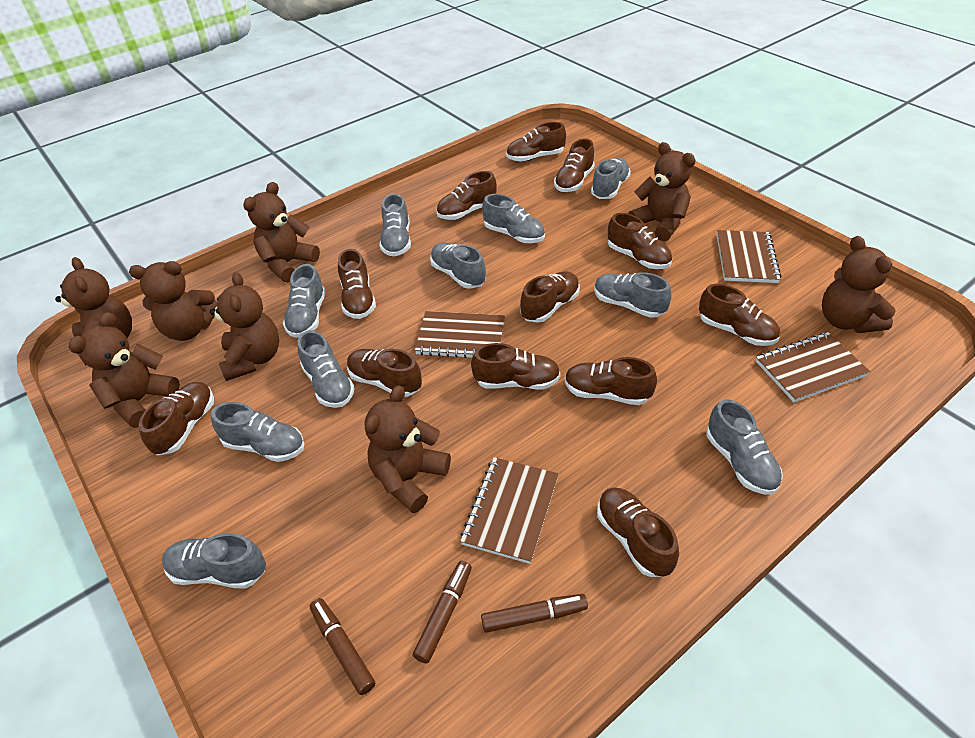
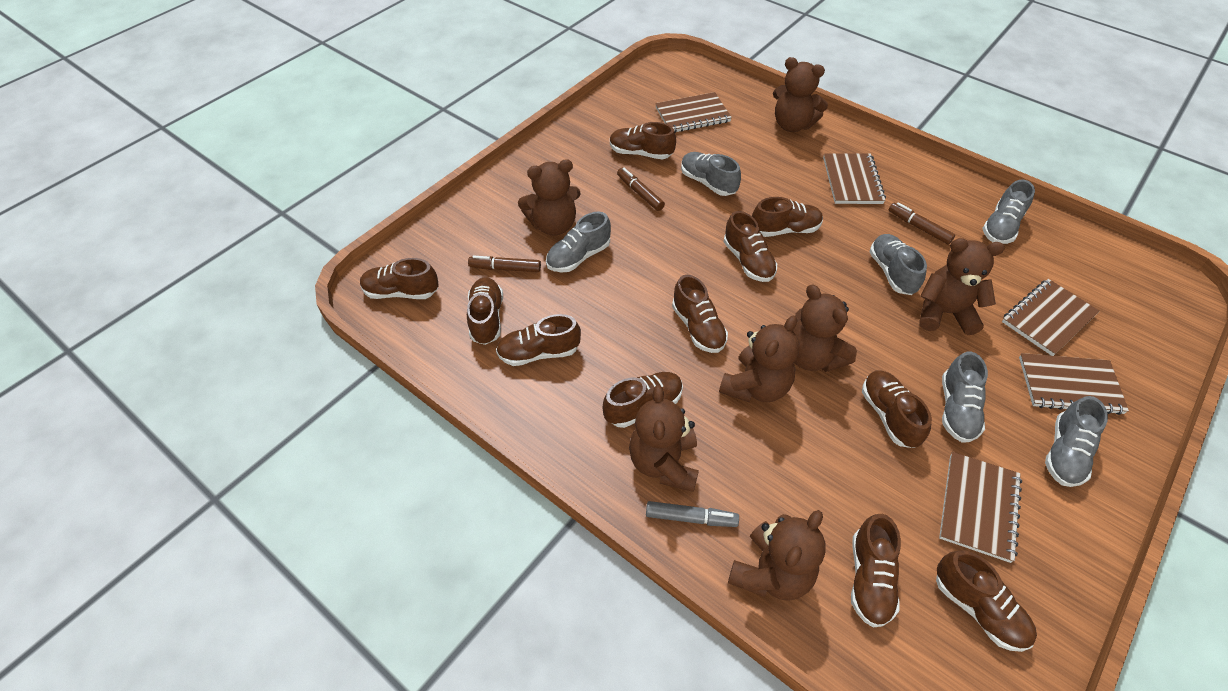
brown notebook: [415,311,505,358] [460,457,559,564] [717,230,781,283] [756,332,870,402] = 4 -> [655,92,732,133] [823,153,886,204] [939,452,1022,563] [1002,279,1100,356] [1019,353,1129,415] = 5
brown shoe: [139,382,214,456] [338,249,376,319] [347,349,422,397] [436,171,497,220] [471,343,561,390] [506,122,566,162] [520,272,580,323] [554,138,595,192] [565,357,657,405] [597,487,679,577] [608,213,672,269] [699,284,780,346] = 12 -> [360,258,439,299] [467,277,503,345] [496,314,581,366] [602,372,683,428] [610,122,676,159] [672,275,728,353] [724,211,777,282] [752,197,823,237] [851,514,901,628] [862,370,932,448] [936,550,1037,652] = 11
brown teddy bear: [55,257,132,365] [69,312,180,428] [129,261,217,341] [210,272,279,381] [243,182,320,282] [365,385,451,513] [628,142,695,241] [822,236,896,333] = 8 -> [518,159,581,236] [629,385,699,492] [719,316,799,402] [728,510,826,601] [773,57,828,132] [792,284,857,372] [919,238,1005,335] = 7
grey marker: none = 0 -> [646,501,739,527] = 1
grey shoe: [162,533,266,589] [211,402,304,462] [283,264,326,338] [298,330,355,408] [380,193,411,256] [430,243,486,289] [482,194,545,243] [591,158,631,199] [594,272,672,318] [706,399,783,495] = 10 -> [546,211,611,272] [681,152,741,196] [869,234,927,295] [942,351,988,443] [982,180,1035,244] [1045,396,1108,487] = 6

